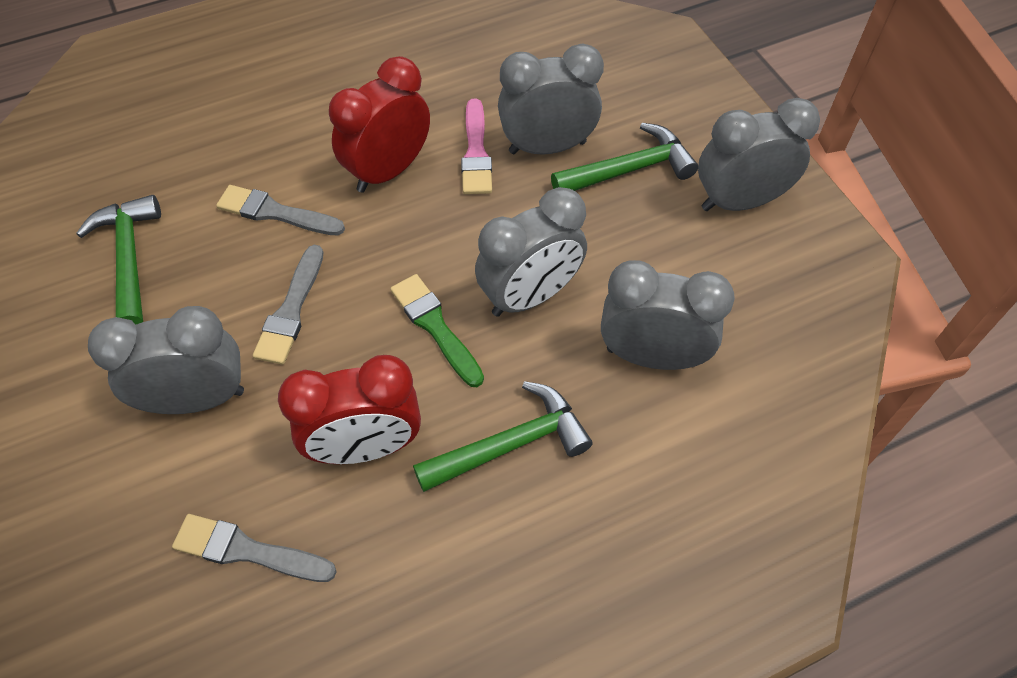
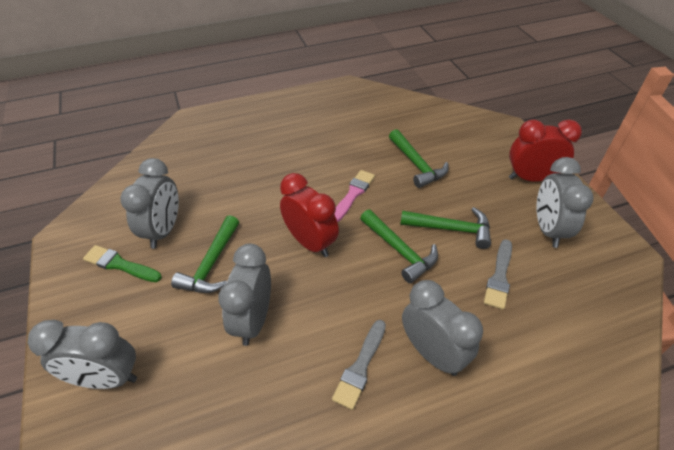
green hammer: [76,195,161,325] [413,381,593,492] [551,123,698,191] = 3 -> [171,215,239,293] [360,209,438,283] [389,129,448,188] [400,207,491,249] = 4
grey brush: [172,514,337,582] [216,185,345,235] [253,245,324,365] = 3 -> [332,320,386,410] [484,239,512,310] = 2

